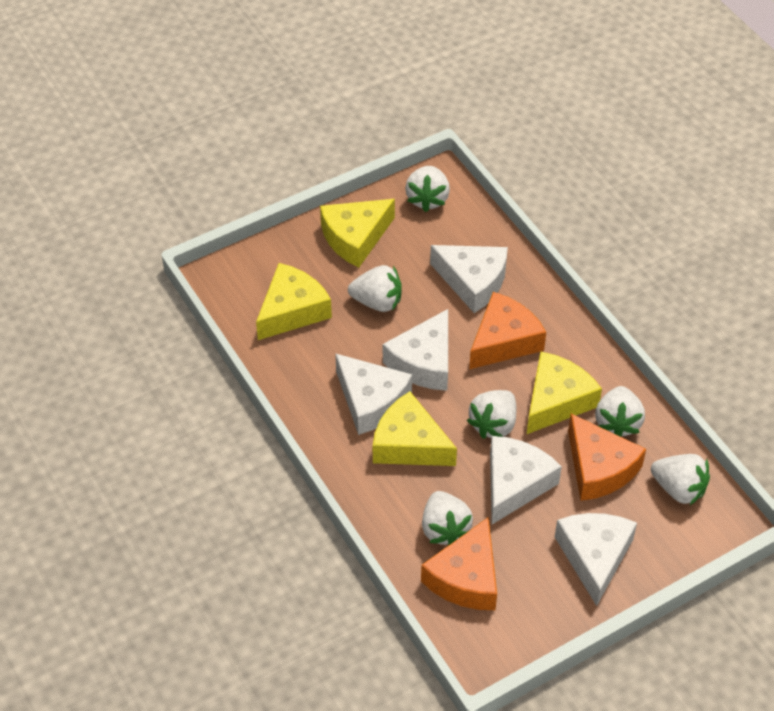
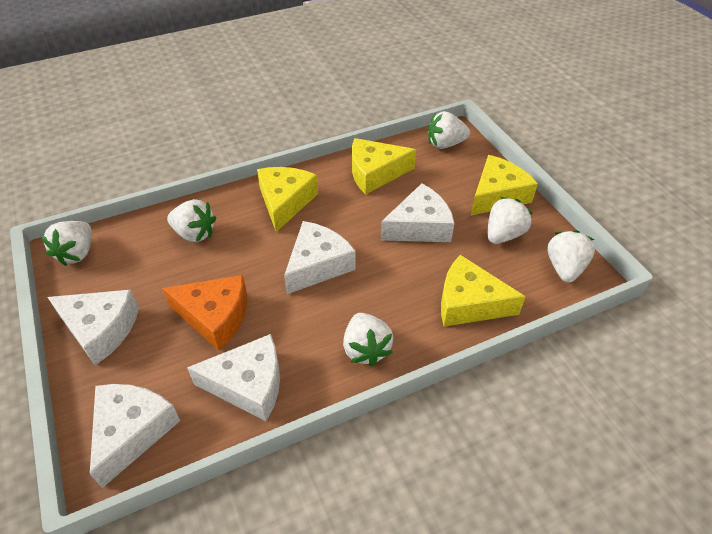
orange cheese: [421,517,497,610] [469,292,546,369] [568,414,646,501] = 3 -> [162,275,247,350] = 1

